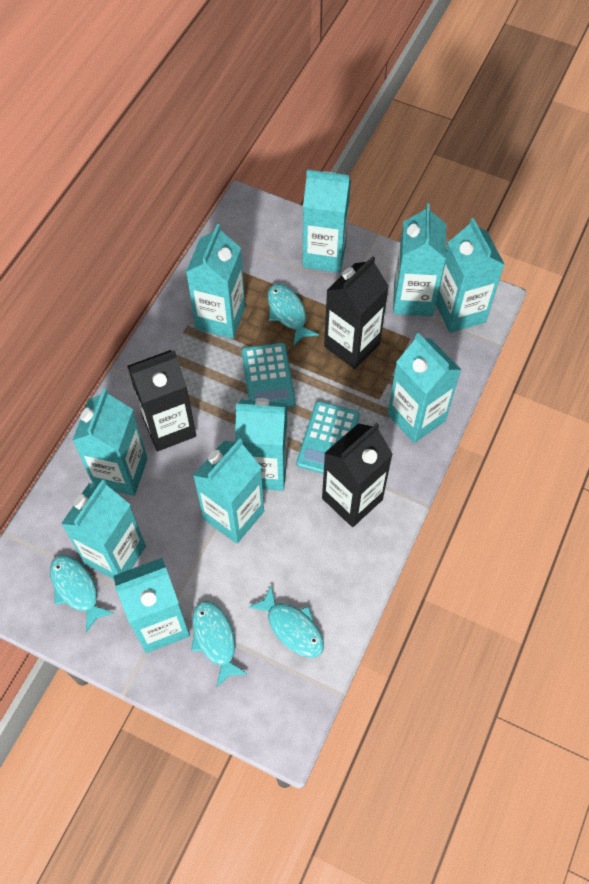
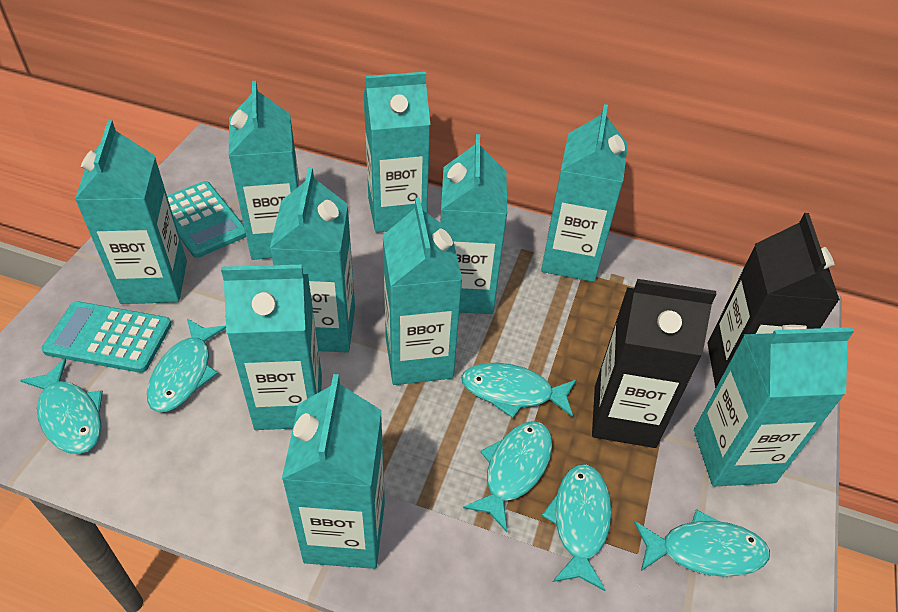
black carton: [127,350,196,451] [322,423,393,527] [324,256,389,369] = 3 -> [592,279,716,448] [708,213,840,388] = 2
turquoise fish: [50,555,114,632] [191,601,248,688] [248,585,324,658] [268,284,319,346] = 4 -> [20,359,103,454] [147,318,226,412] [461,363,576,418] [463,421,552,532] [542,464,611,591] [634,509,770,577] = 6

